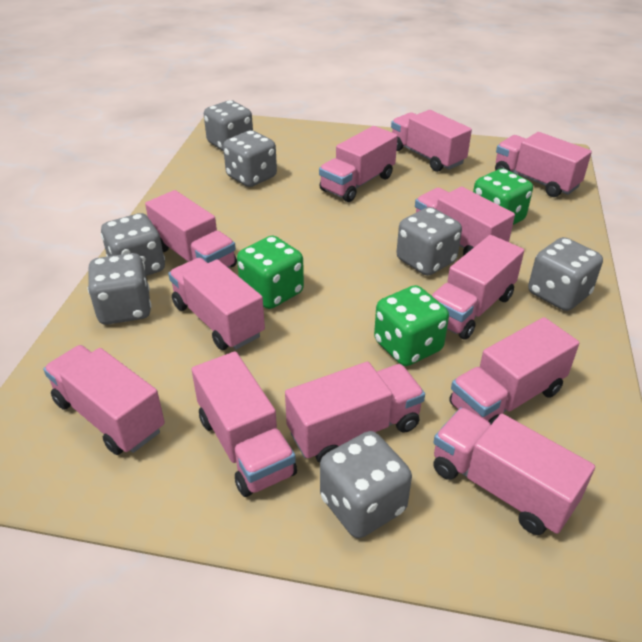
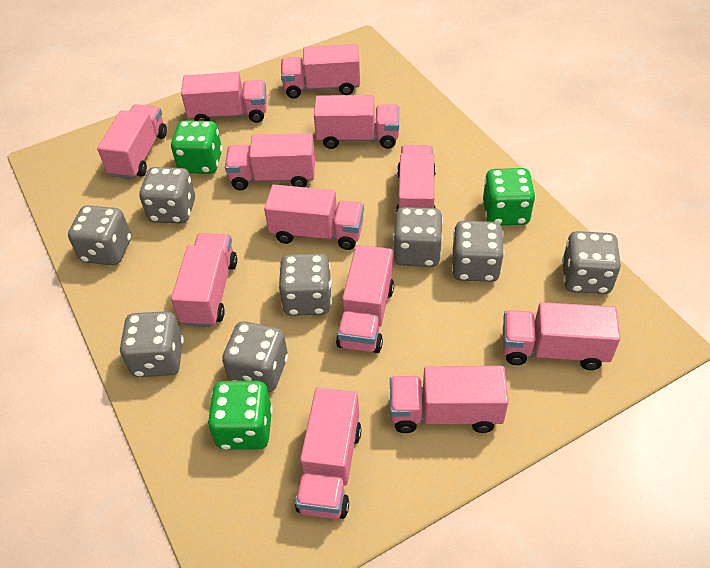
grey dice: [88,253,151,325] [101,213,165,276] [204,100,253,151] [223,130,277,187] [320,431,412,538] [397,207,462,276] [528,237,603,311] = 7 -> [68,205,131,265] [119,311,184,377] [139,167,195,224] [222,321,288,392] [279,253,332,316] [393,207,443,267] [452,221,504,282] [562,231,621,294] = 8

